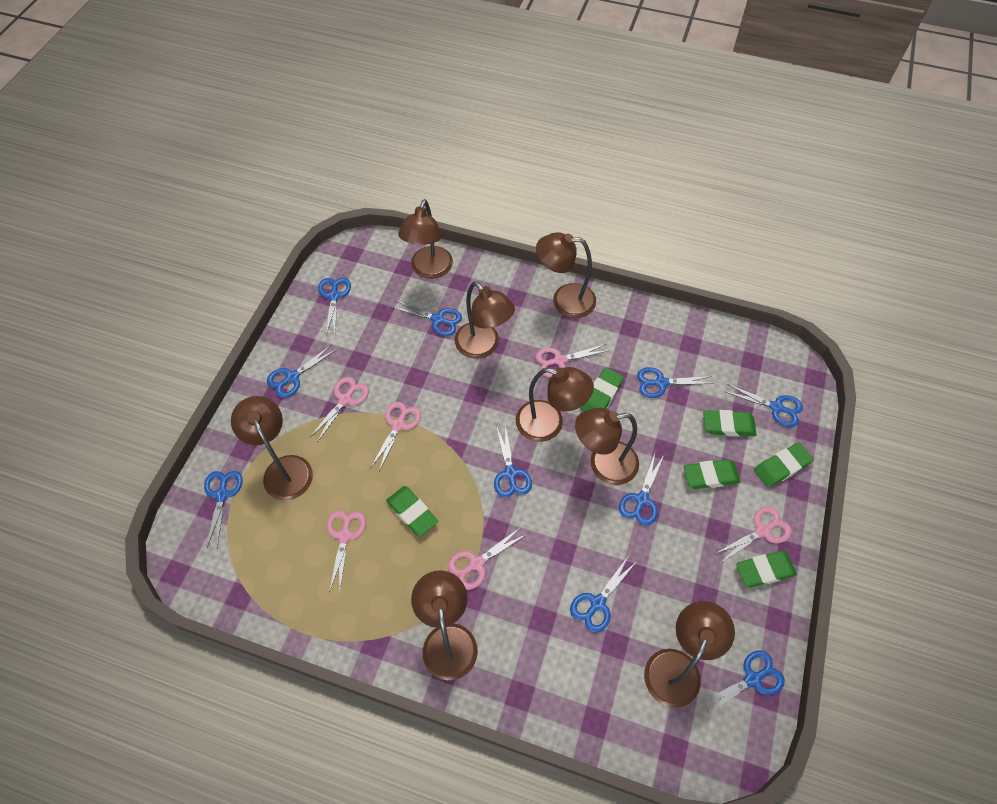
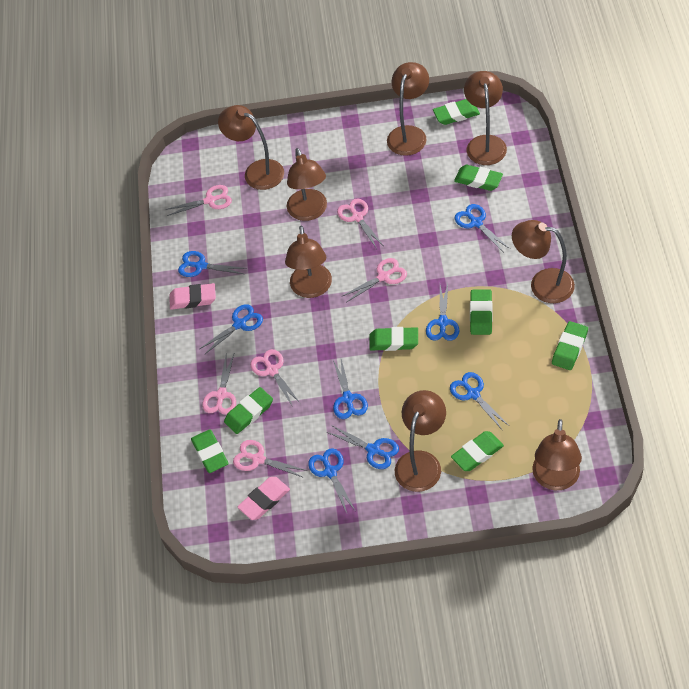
blue scissors: [204,471,243,548] [267,345,336,398] [318,277,351,335] [392,300,462,336] [494,425,532,498] [570,557,636,633] [619,453,664,525] [637,367,714,398] [698,651,785,714] [724,384,803,427] = 10 -> [178,251,247,277] [199,304,263,355] [308,448,356,513] [327,425,399,469] [333,359,368,419] [426,284,460,341] [450,372,509,430] [454,204,510,251] = 8
green eraser: [386,486,438,536] [580,367,624,411] [684,459,740,489] [703,410,757,437] [736,551,797,588] [754,443,814,488] = 6 -> [191,430,229,473] [224,387,273,434] [369,327,418,351] [433,99,480,125] [451,431,504,471] [454,165,503,191] [470,289,493,335] [552,321,588,370] = 8
pink eraser: none = 0 -> [169,283,216,310] [238,477,290,520] = 2

